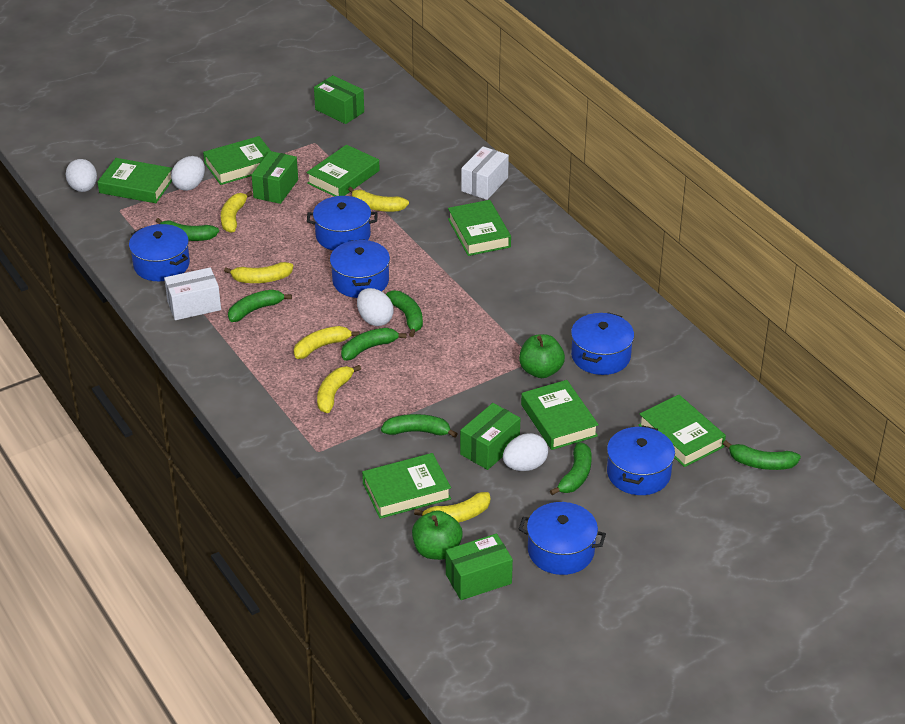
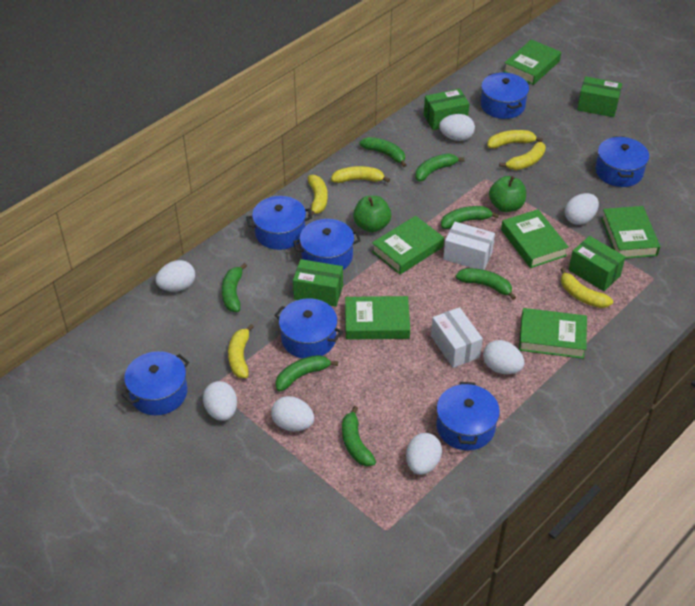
blue pot: [129,224,190,281] [307,196,377,250] [330,240,390,298] [519,502,606,575] [571,313,634,375] [607,425,675,495] = 6 -> [122,351,189,415] [246,196,312,250] [274,299,342,358] [293,219,361,270] [436,382,500,450] [481,72,529,119] [595,136,649,187] = 7
green book: [97,158,172,203] [203,136,271,185] [306,145,380,197] [362,453,451,519] [448,200,511,256] [521,380,599,450] [639,395,726,467] = 7 -> [345,296,410,340] [372,216,444,274] [501,209,569,268] [503,39,561,85] [519,308,587,359] [601,206,660,259] = 6
white egg: [65,159,97,192] [171,156,205,191] [357,288,394,326] [503,433,548,471] = 4 -> [155,260,195,292] [203,381,237,421] [271,396,314,431] [406,433,442,475] [439,114,475,141] [483,340,524,374] [565,193,599,225] = 7

